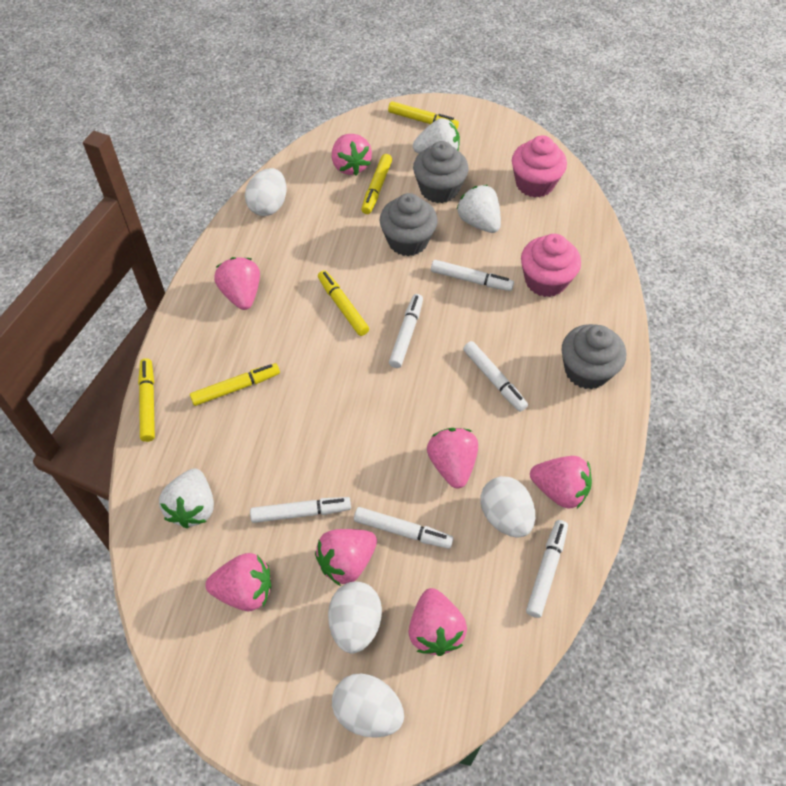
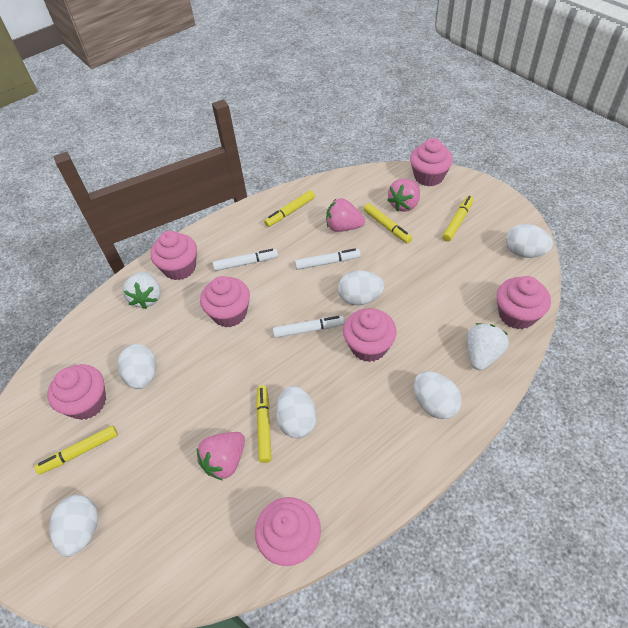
grey cupcake: [380,193,438,256] [413,141,469,203] [561,324,626,389] = 3 -> none = 0
pink cupcake: [512,135,567,197] [521,234,581,297] = 2 -> [47,364,106,420] [150,231,197,280] [200,276,250,327] [255,497,321,566] [343,308,397,362] [410,138,453,187] [497,276,551,329] = 7
pink strawberry: [205,553,271,611] [214,257,260,310] [315,529,377,586] [332,134,372,175] [409,588,467,656] [427,428,478,488] [530,456,592,509] = 7 -> [197,432,245,480] [326,198,365,232] [388,179,420,212] = 3
white egg: [245,168,286,216] [328,582,382,654] [332,673,404,738] [480,476,535,537] = 4 -> [49,495,98,557] [117,344,156,389] [276,386,317,438] [338,270,384,305] [414,371,462,419] [506,224,553,258] = 6
white marker: [250,497,351,523] [354,507,453,549] [389,294,423,368] [431,260,514,291] [463,341,528,412] [526,520,568,618] = 6 -> [213,249,278,271] [273,316,345,338] [295,248,361,270] = 3
white strawberry: [159,469,214,528] [413,118,460,153] [456,185,501,233] = 3 -> [122,272,161,309] [467,323,509,370] = 2

